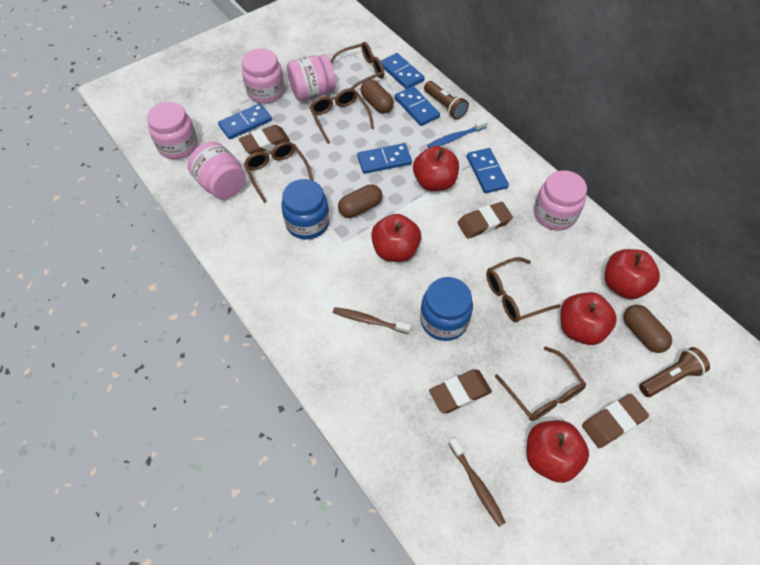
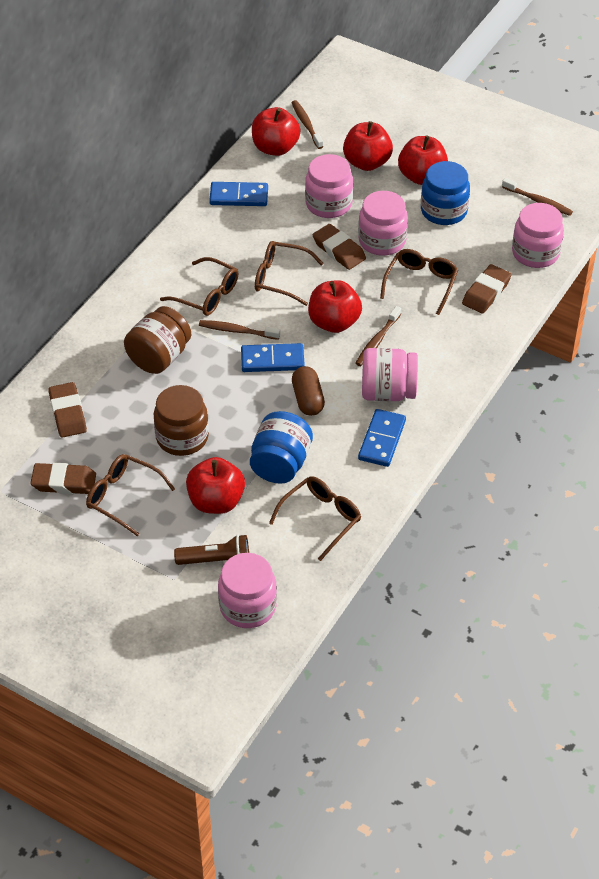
blue domino: [218,103,272,140] [357,143,412,174] [381,53,425,89] [395,86,440,126] [467,148,509,193] = 5 -> [209,182,268,206] [241,343,305,372] [358,409,406,467] = 3
blue toothbrush: [427,119,488,148] = 1 -> none = 0
brown capsule: [338,184,383,218] [361,79,394,113] [623,305,672,353] = 3 -> [292,366,325,416] = 1
brown flashlight: [424,81,469,120] [639,347,710,397] = 2 -> [174,535,249,565] = 1
brown jar: none = 0 -> [124,306,191,374] [154,385,209,456] = 2
brown toothbrush: [333,307,411,334] [449,438,506,527] = 2 -> [199,320,280,340] [291,100,324,149] [355,306,401,366] [502,178,573,216] = 4

